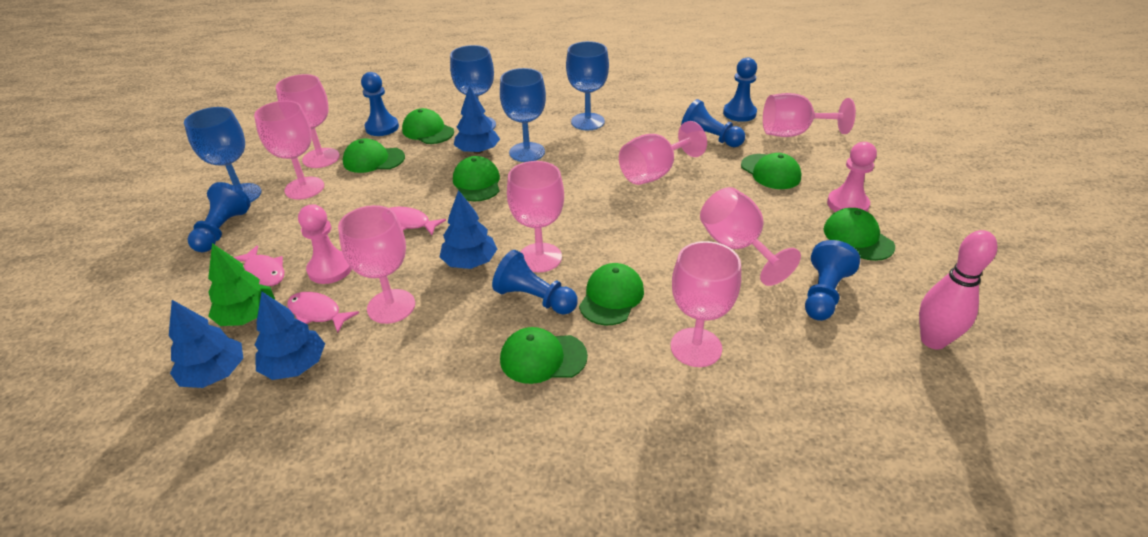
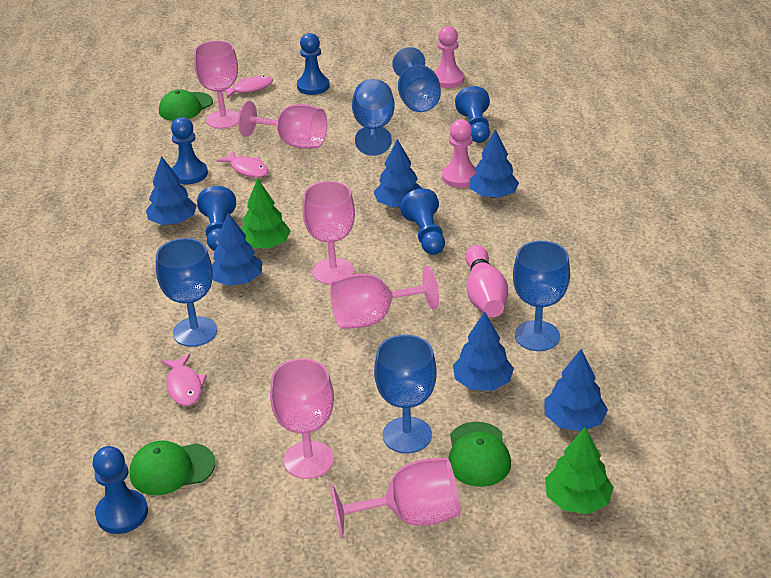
blue goblet: [184,107,262,203] [450,45,496,130] [500,68,546,162] [566,41,609,130] = 4 -> [156,238,217,347] [352,79,395,156] [374,335,437,453] [392,47,441,112] [513,241,570,351] = 5
blue tree: [169,300,243,388] [255,292,325,380] [440,190,497,269] [454,86,500,154] = 4 -> [146,156,197,225] [212,213,262,286] [374,139,422,208] [453,311,514,391] [470,129,519,198] [544,349,608,431] = 6
green cap: [343,138,405,173] [402,108,454,144] [453,156,500,202] [500,327,588,384] [579,263,644,325] [741,153,802,189] [824,208,895,261] = 7 -> [129,440,215,495] [159,89,213,121] [448,422,511,487] = 3
green tree: [208,243,275,326] = 1 -> [241,178,291,248] [545,427,614,514] = 2
pink goblet: [254,101,324,200] [276,74,340,168] [338,205,415,324] [507,161,564,272] [619,121,707,185] [671,241,741,367] [700,187,801,286] [763,93,856,137] = 8 -> [194,40,239,129] [238,101,327,149] [270,358,334,479] [302,181,355,285] [330,266,439,329] [330,458,460,538] = 6

